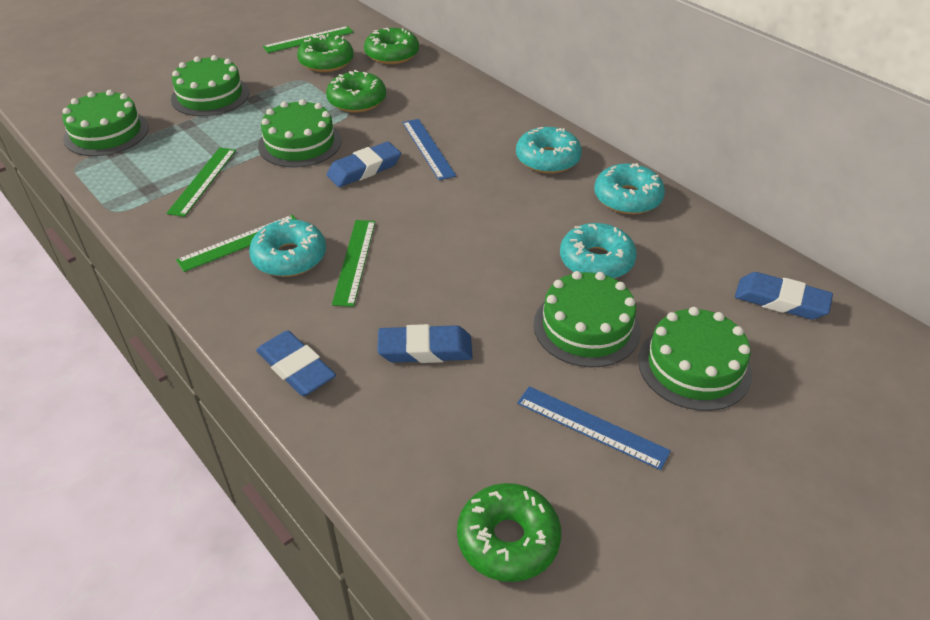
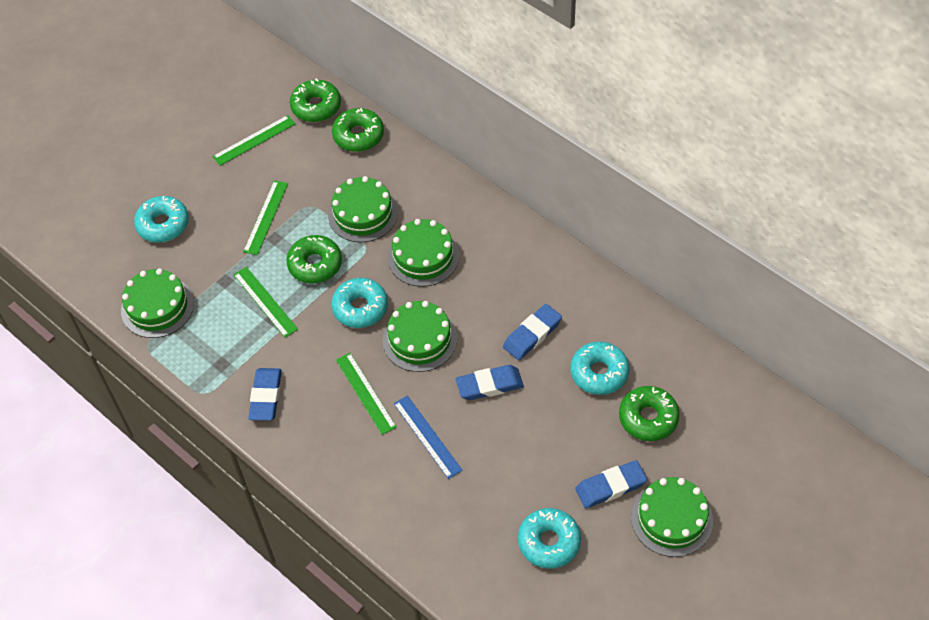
blue ruler: [402,119,456,180] [517,386,671,470] = 2 -> [394,395,463,479] = 1

